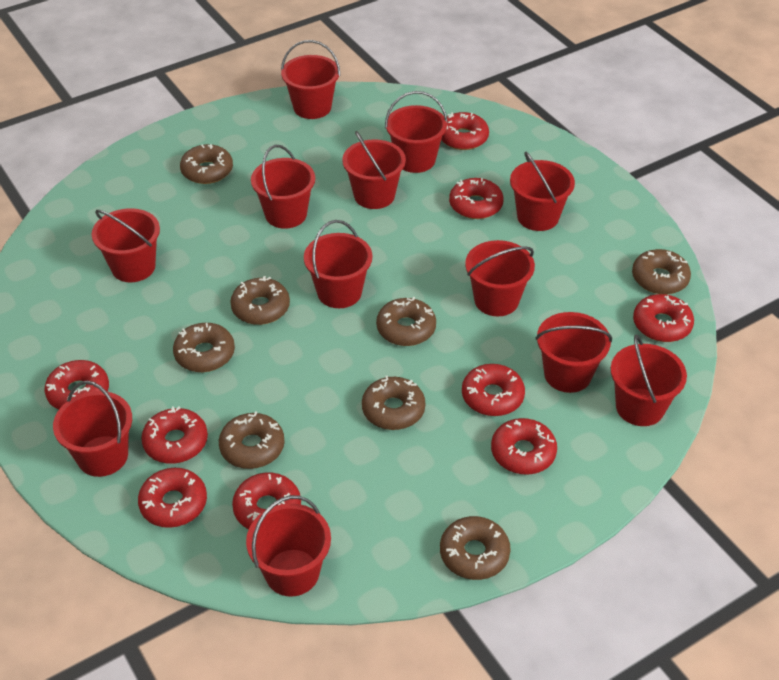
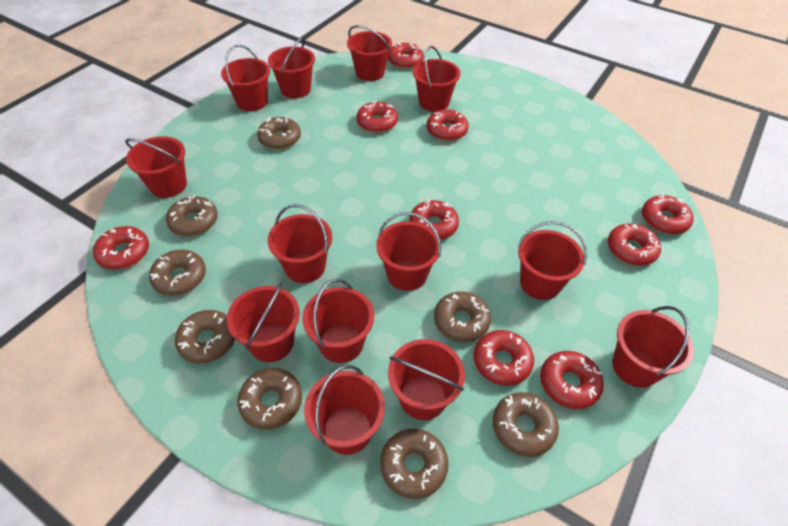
red bucket: [53,381,132,477] [92,208,160,282] [246,495,331,597] [251,145,315,229] [281,40,340,119] [304,220,372,308] [342,131,406,209] [385,91,448,173] [465,240,535,316] [510,151,575,231] [535,312,612,393] [611,334,687,426] = 12 -> [125,136,187,198] [221,45,270,111] [227,282,300,362] [268,36,315,98] [268,204,332,283] [302,279,374,363] [304,365,385,455] [347,25,392,81] [376,212,441,291] [388,339,465,420] [413,46,461,112] [518,221,587,300] [612,306,694,388] = 13

